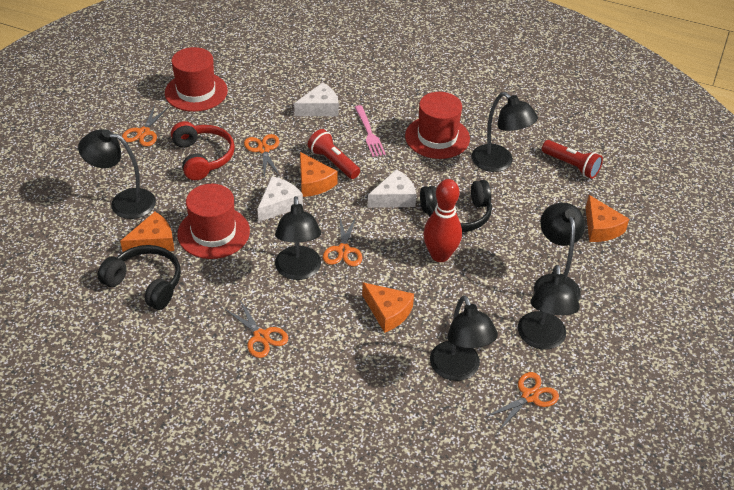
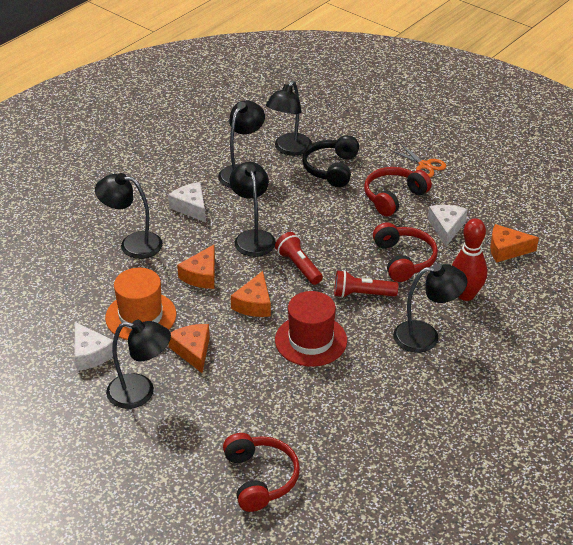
black headphones: [98,245,181,310] [420,180,492,232] = 2 -> [302,135,359,187] = 1
orange hat: none = 0 -> [105,268,176,340] = 1
orange scissors: [122,105,169,147] [224,300,288,358] [244,134,280,178] [323,217,362,266] [485,372,559,432] = 5 -> [390,144,447,178] = 1
pink fork: [355,105,386,157] = 1 -> none = 0
red hat: [165,47,228,112] [177,184,250,259] [405,92,470,159] = 3 -> [275,291,347,367] = 1
red headphones: [171,121,235,180] = 1 -> [223,433,300,512] [364,167,432,216] [373,222,438,282] = 3

